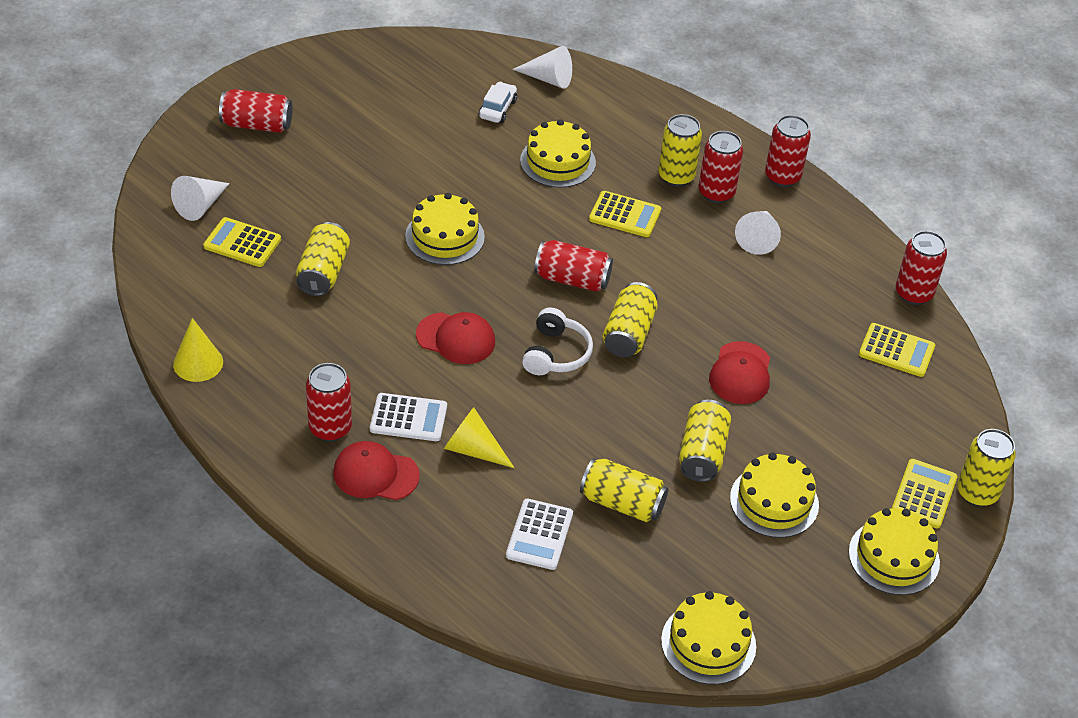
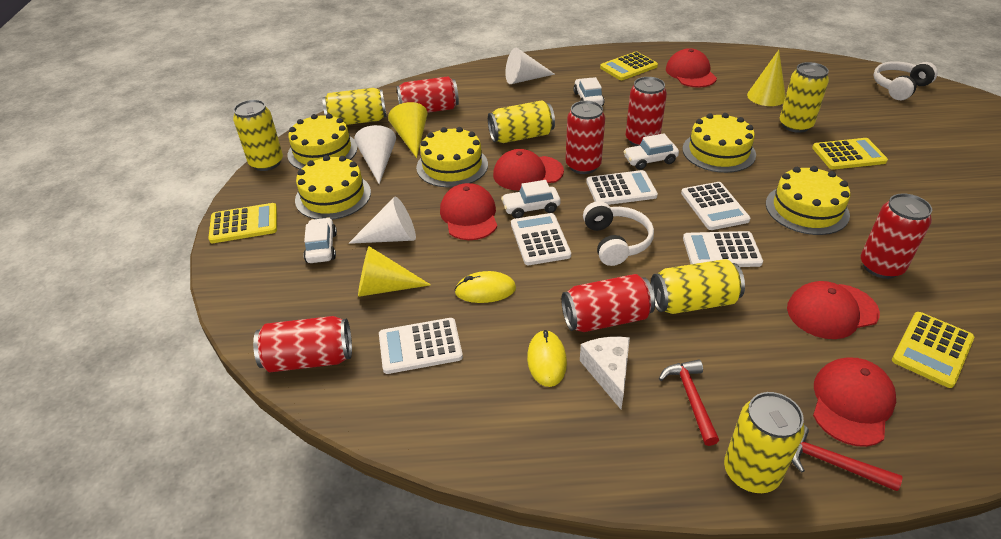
red cap: [333,441,420,500] [416,312,495,364] [709,341,770,404] = 3 -> [440,183,497,240] [493,149,564,191] [666,48,717,88] [787,281,880,339] [813,358,896,447] = 5
red hammer: none = 0 -> [659,359,719,446] [792,425,903,491] = 2
white calculator: [370,393,447,441] [506,499,573,570] = 2 -> [379,318,463,374] [511,213,571,265] [586,170,658,205] [681,182,750,230] [683,231,763,267] = 5
white car: [479,82,517,123] = 1 -> [303,217,337,263] [501,180,560,218] [573,77,604,106] [623,134,679,170] = 4
white cheese: none = 0 -> [580,337,630,409] = 1
white headphones: [522,307,593,375] = 1 -> [583,201,654,266] [873,61,938,100] = 2
yellow cone: [173,318,223,382] [444,407,514,468] = 2 -> [358,246,431,297] [388,102,428,158] [747,50,786,106] = 3
yellow mouse: none = 0 -> [455,271,516,303] [527,330,567,387] = 2

